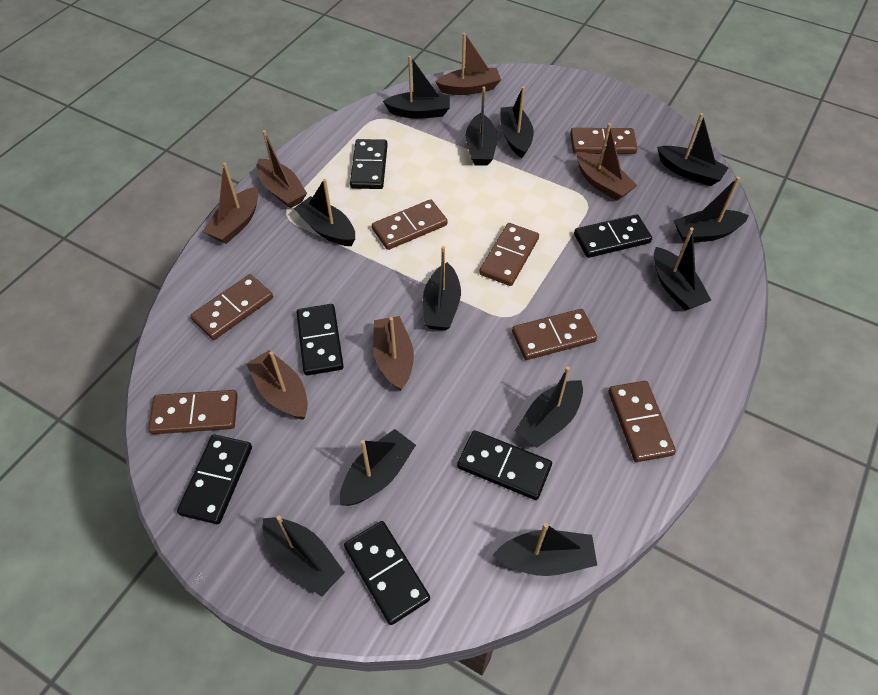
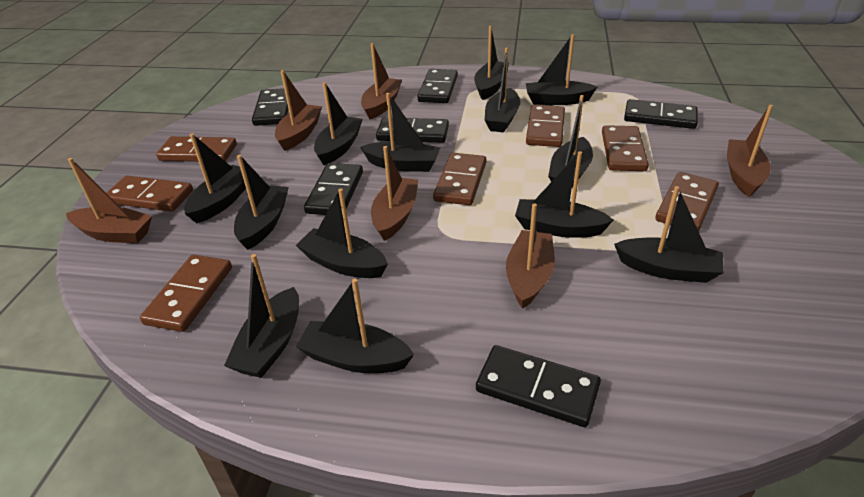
black boat: [263,515,345,597] [294,179,355,246] [340,429,416,506] [383,56,450,119] [423,246,461,330] [466,87,497,166] [493,523,597,576] [500,86,534,158] [515,367,583,448] [654,227,711,311] [657,113,729,186] [674,177,749,242] = 12 -> [184,133,246,224] [224,254,299,378] [234,155,289,250] [296,188,388,278] [296,279,414,373] [314,82,363,165] [360,93,441,172] [474,26,509,100] [485,48,520,133] [515,151,613,238] [526,34,597,105] [548,95,593,187] [614,186,724,283] = 13

